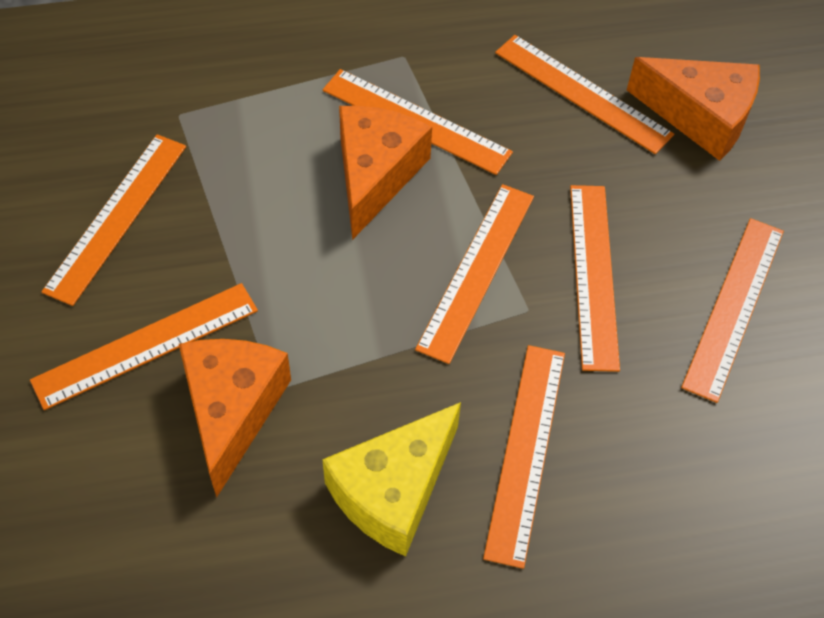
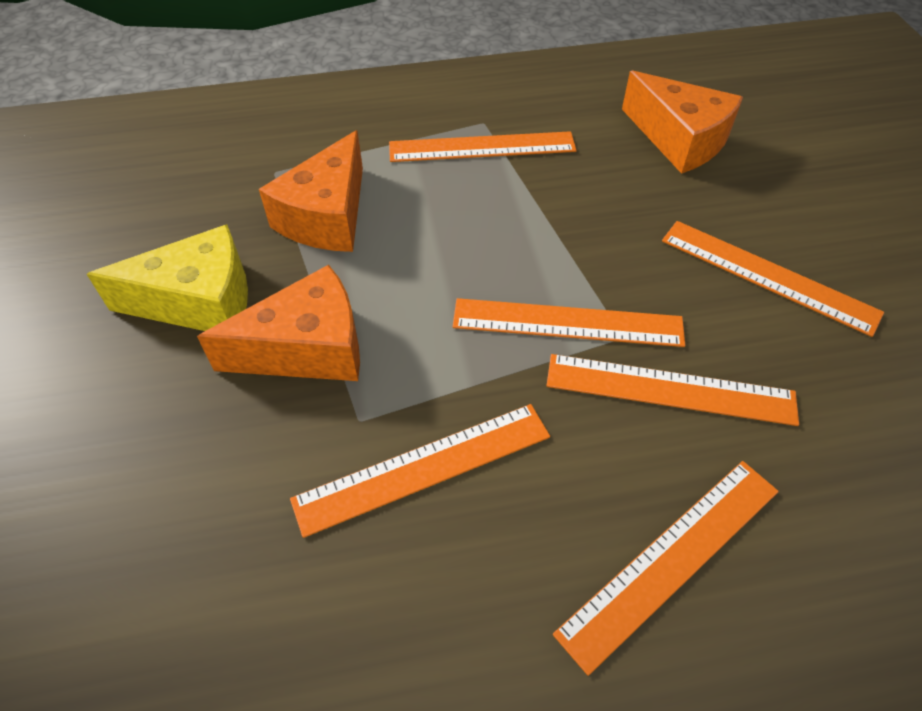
orange ruler: [30,283,258,410] [41,134,186,306] [323,69,513,175] [415,184,534,364] [483,345,565,569] [495,35,674,154] [570,185,620,372] [681,218,784,403] = 8 -> [290,404,550,538] [389,131,577,162] [453,298,685,347] [546,354,799,426] [553,461,779,676] [662,221,884,337] = 6

